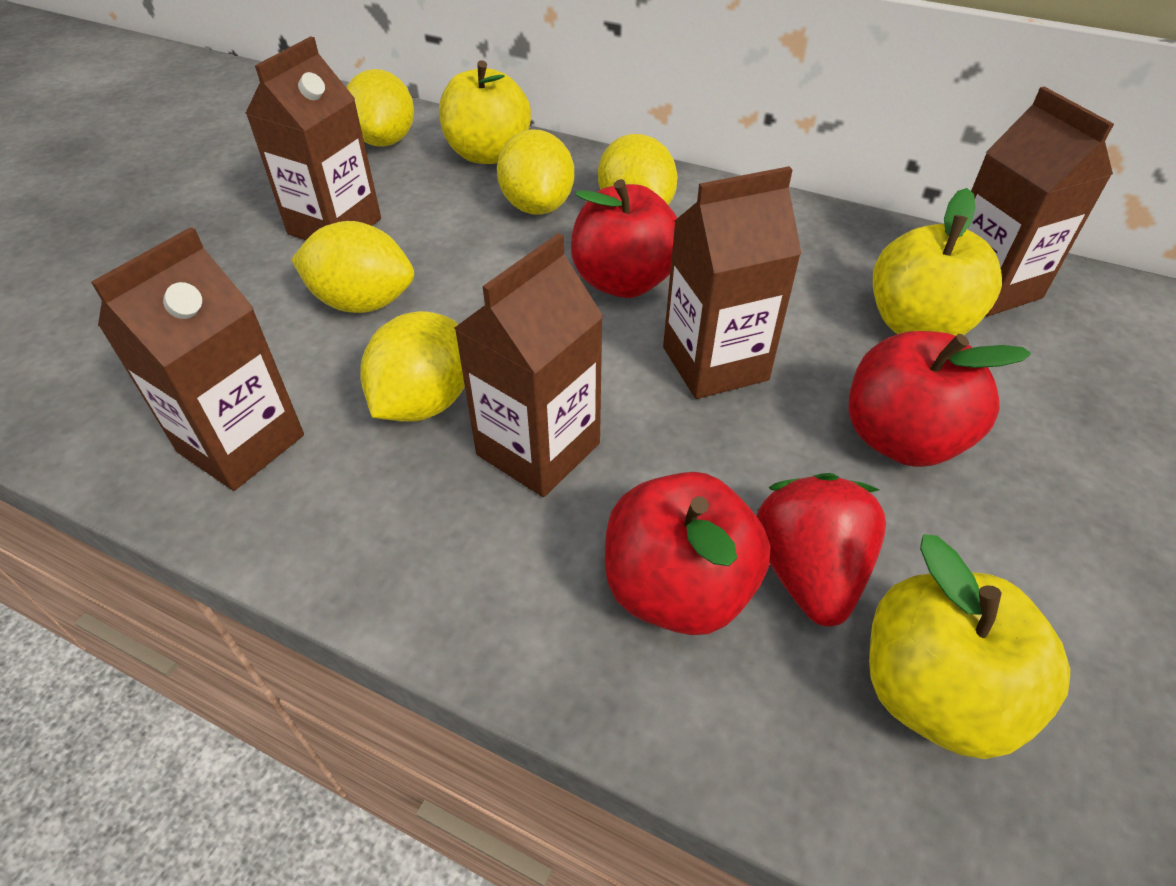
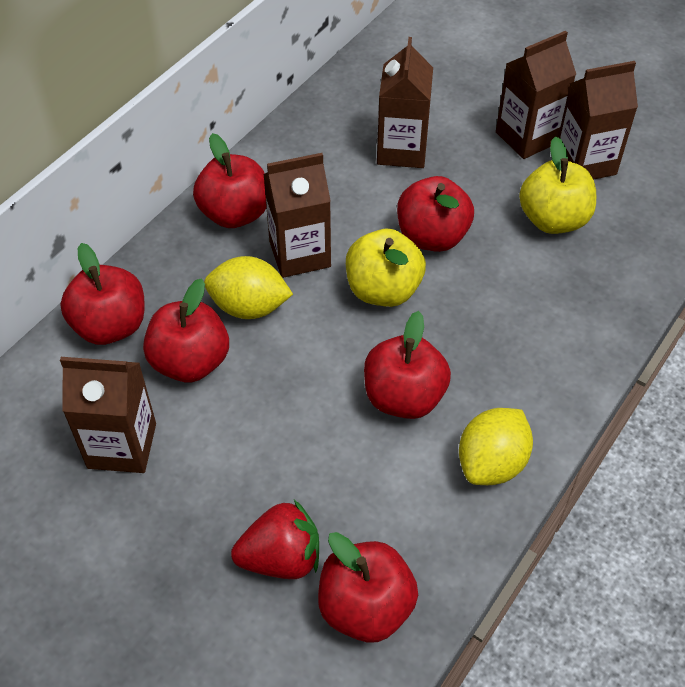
red apple: [571,179,677,298] [605,472,771,635] [849,331,1031,467] = 3 -> [60,243,145,345] [143,278,229,382] [193,133,266,228] [318,532,418,643] [364,311,451,419] [397,176,474,252] = 6
yellow apple: [439,61,531,164] [869,534,1070,759] [873,188,1002,336] = 3 -> [346,229,426,307] [519,136,596,234] = 2
yellow lemon: [291,221,414,313] [346,69,414,147] [360,311,465,422] [497,129,574,215] [598,134,678,205] = 5 -> [204,256,293,319] [459,408,533,485] = 2

